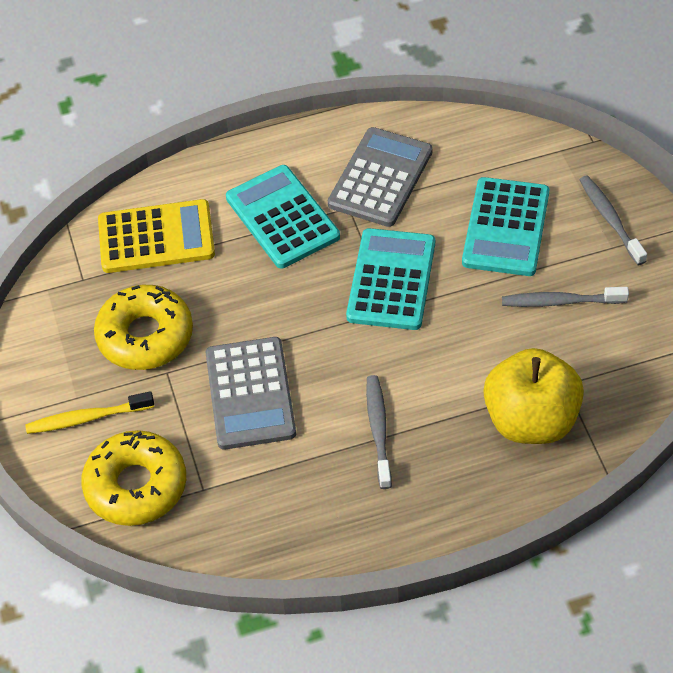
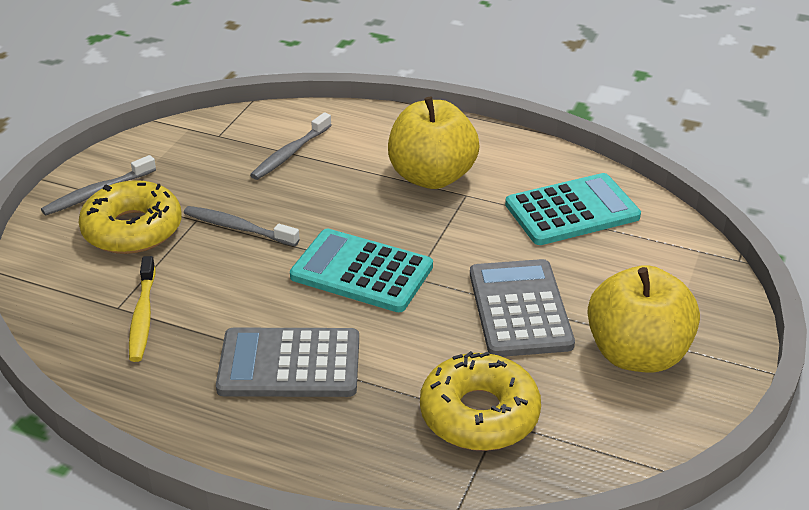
turquoise calculator: [226,165,340,268] [346,228,435,330] [462,177,549,276] = 3 -> [290,228,433,312] [505,173,641,245] = 2
yellow apple: [484,348,584,444] = 1 -> [388,96,480,189] [587,265,700,373] = 2
yellow calculator: [98,199,215,273] = 1 -> none = 0

